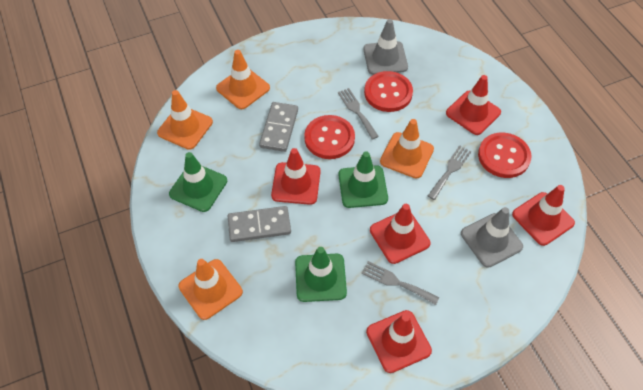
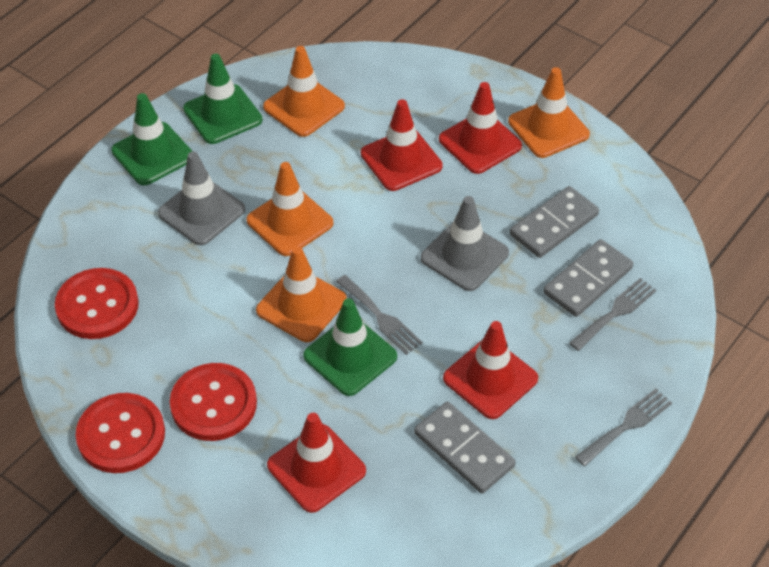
grey domino: [228,206,291,242] [259,102,298,152] = 2 -> [414,402,515,494] [510,186,599,258] [543,239,633,317] = 3
red traffic cone: [271,148,321,205] [366,310,432,373] [370,204,430,264] [446,75,501,135] [512,185,575,246] = 5 -> [267,413,366,513] [361,99,443,191] [439,82,522,174] [443,321,538,419] = 4

